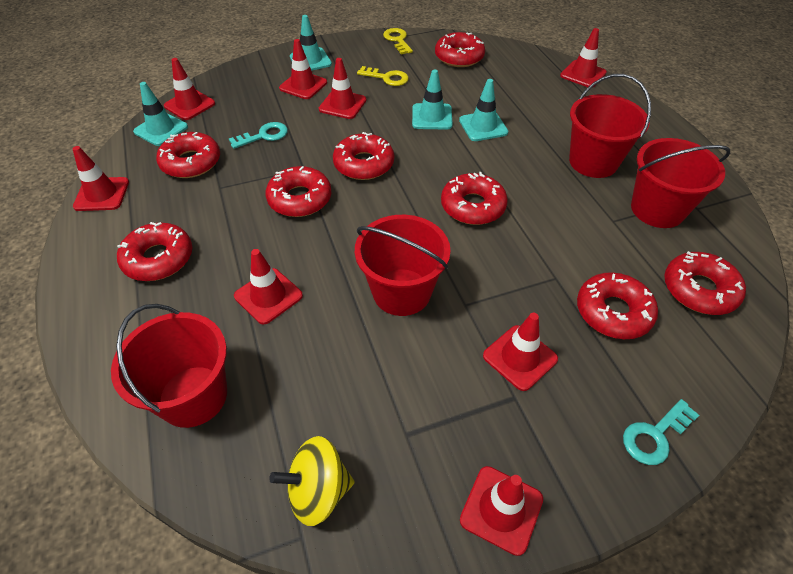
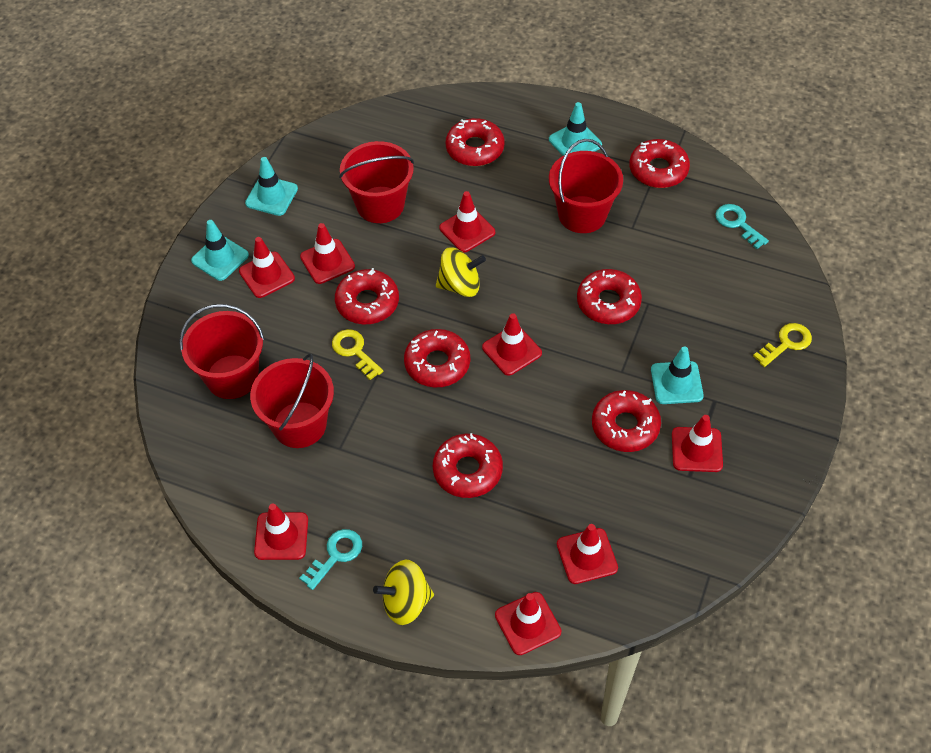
red donut: [117,222,192,281] [156,132,220,178] [266,166,331,217] [333,132,394,180] [435,32,485,67] [441,172,508,225] [577,272,658,339] [664,251,746,315] = 8 -> [335,268,399,325] [404,329,470,388] [433,433,503,498] [446,118,505,166] [577,269,642,324] [592,390,661,452] [629,139,690,188] = 7
yellow spinning top: [269,436,354,526] = 1 -> [373,560,434,625] [436,247,486,297] = 2

